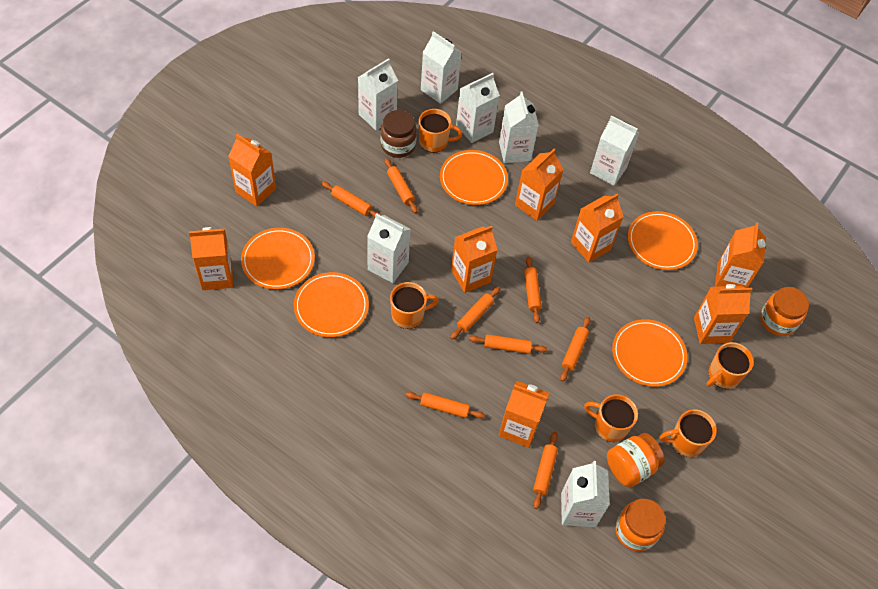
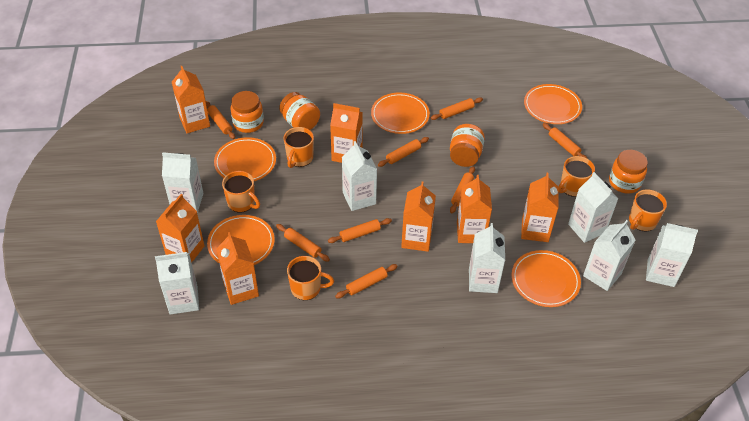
brown jar: [381,110,417,158] = 1 -> none = 0
orange carton: [189,227,233,290] [228,134,276,206] [451,226,497,293] [499,381,549,448] [515,149,564,221] [571,193,624,262] [694,284,753,344] [715,222,766,288] = 8 -> [156,194,205,262] [172,66,210,133] [216,232,259,305] [330,103,363,163] [401,181,436,252] [457,175,492,243] [521,173,559,242] = 7
orange jar: [607,433,665,487] [615,499,666,551] [760,287,809,336] = 3 -> [231,91,264,133] [279,92,320,130] [450,124,485,167] [609,150,648,194] = 4

